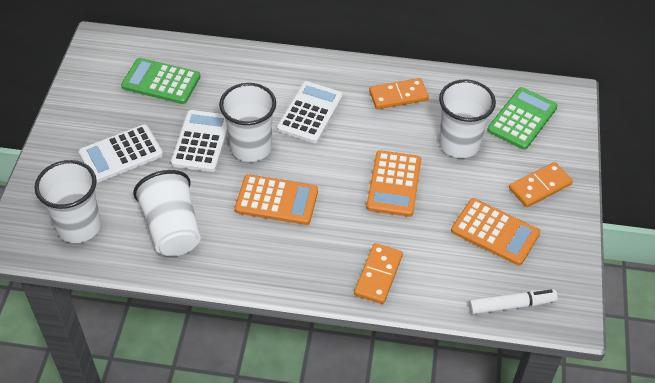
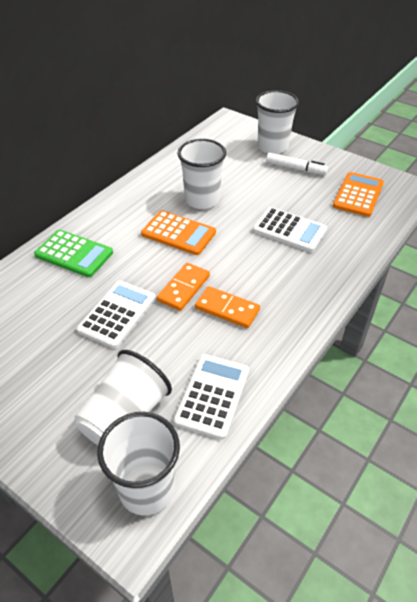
green calculator: [121,58,200,104] [487,87,558,150] = 2 -> [34,230,113,277] = 1
orange calculator: [235,174,318,225] [366,150,421,217] [451,198,540,265] = 3 -> [141,210,216,255] [333,172,384,217] = 2
orange domino: [354,243,403,304] [369,78,429,109] [509,162,573,207] = 3 -> [157,263,210,311] [195,286,260,328] = 2

